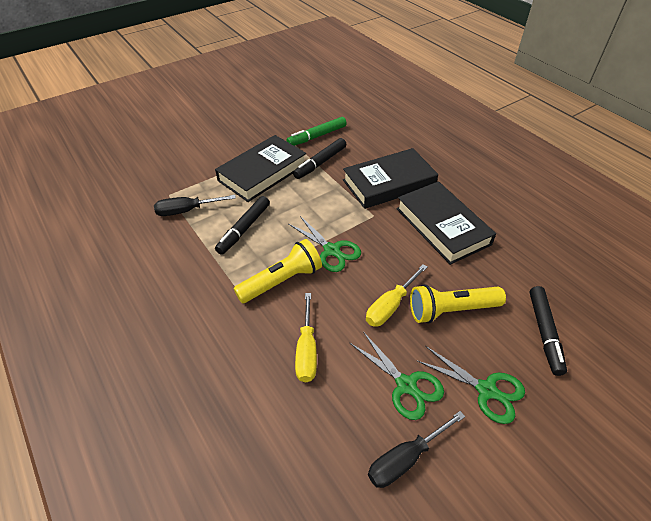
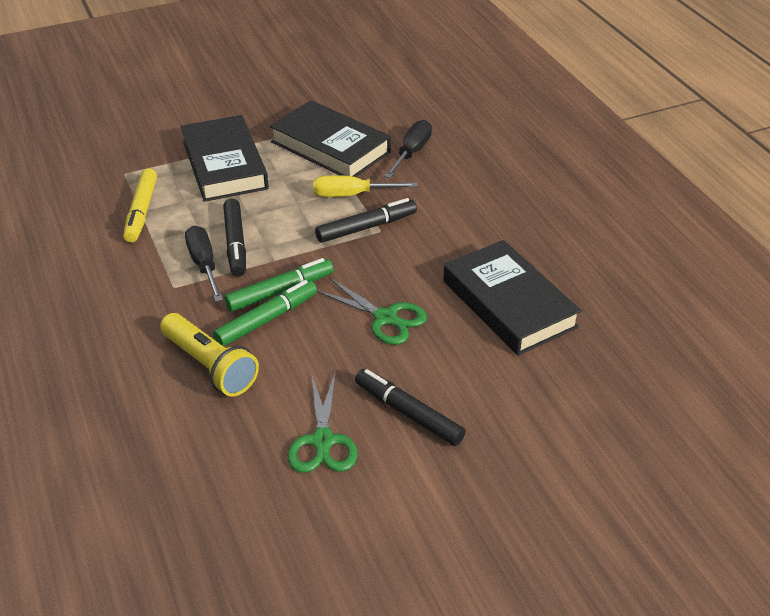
green marker: [286,117,347,146] = 1 -> [213,280,317,346] [224,258,334,312] = 2
green scissors: [289,216,361,272] [350,332,444,420] [417,346,525,424] = 3 -> [288,374,358,473] [317,278,427,345] = 2
yellow flashlight: [234,239,322,303] [410,284,506,323] = 2 -> [160,313,259,397] = 1
yellow marker: none = 0 -> [123,168,157,243] = 1
yellow screwdriver: [295,293,317,382] [366,264,428,327] = 2 -> [313,175,418,197] = 1

